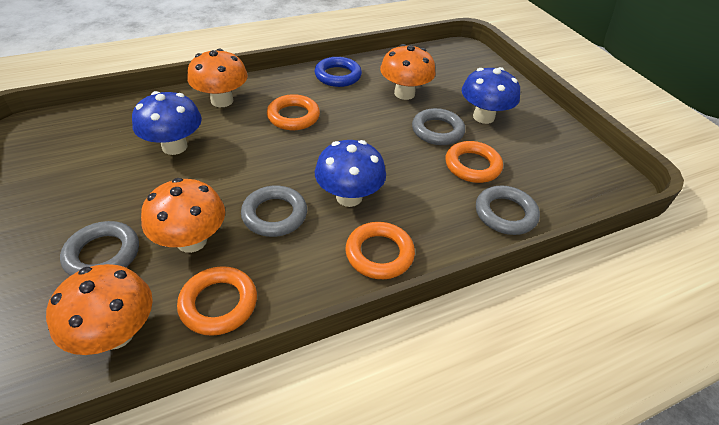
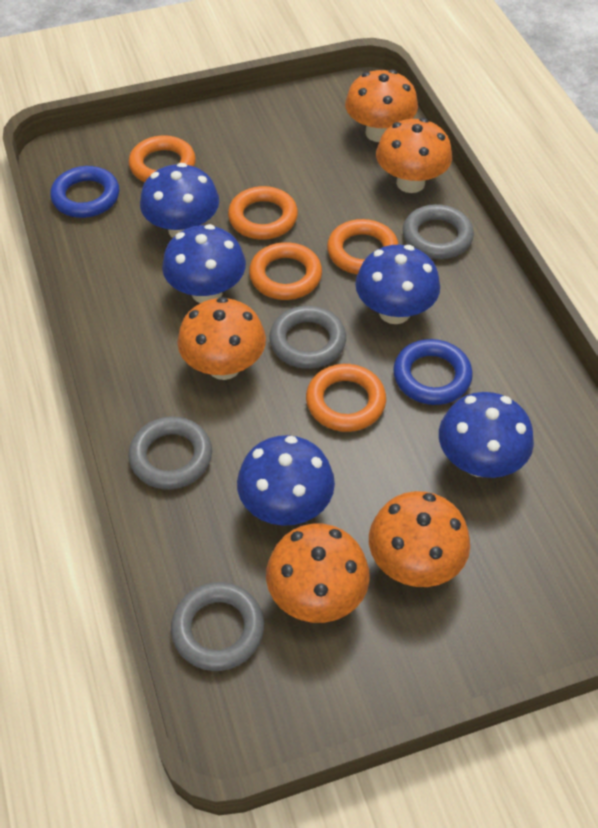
blue mushroom: [132,91,202,155] [315,140,386,207] [462,67,520,124] = 3 -> [140,163,219,238] [162,224,246,303] [237,435,335,526] [355,245,440,324] [439,392,534,478] = 5
blue ring: [315,57,362,87] = 1 -> [50,166,119,218] [393,339,473,405] = 2
orange mushroom: [46,264,153,355] [141,178,225,253] [187,49,248,107] [380,44,435,100] = 4 -> [177,297,266,380] [266,524,370,623] [345,70,418,142] [369,491,470,587] [376,118,452,193] = 5
orange ring: [177,266,257,336] [267,94,320,130] [345,222,415,279] [446,141,503,183] = 4 -> [129,135,196,182] [228,186,298,240] [249,242,322,300] [306,364,386,432] [327,219,399,274] = 5

